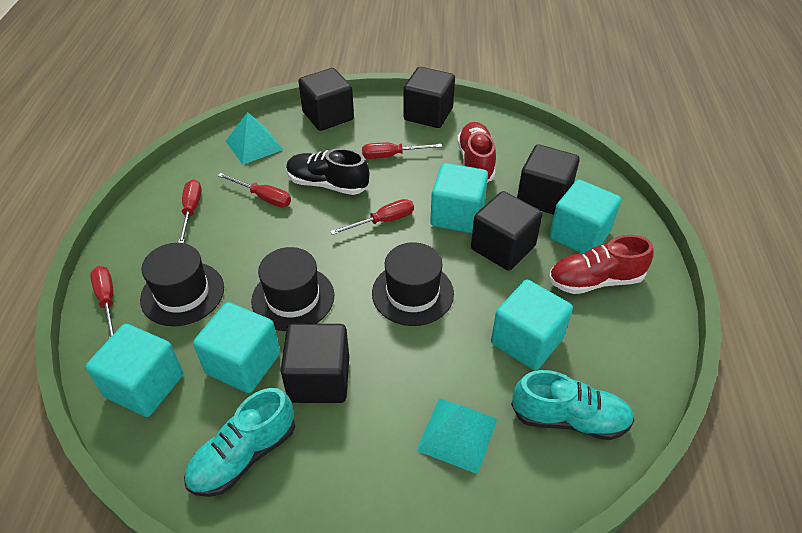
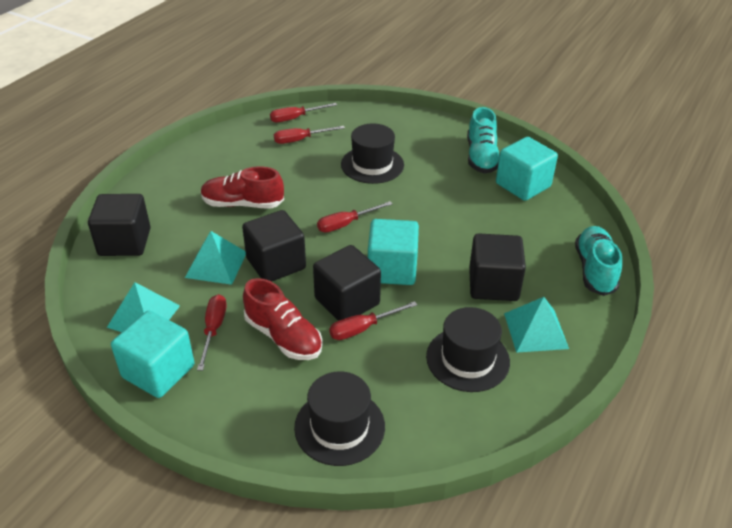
black cube: [280,324,349,403] [298,68,354,131] [404,67,455,128] [471,191,543,271] [517,144,580,215] = 5 -> [88,194,150,256] [242,210,306,282] [313,245,381,321] [469,233,526,301] = 4
black shoe: [286,148,369,195] = 1 -> none = 0
turquoise cube: [86,324,183,417] [193,302,280,393] [430,163,488,233] [491,279,573,370] [549,179,621,253] = 5 -> [111,311,195,398] [368,219,419,285] [496,137,558,201] = 3
turquoise pyramid: [226,112,283,165] [416,398,497,474] = 2 -> [107,282,180,332] [185,231,246,285] [504,297,569,353] = 3

